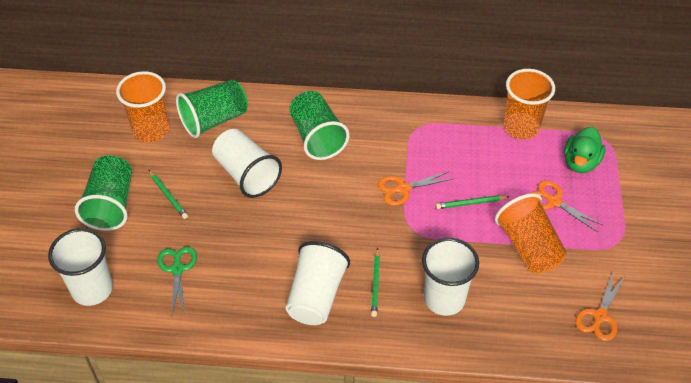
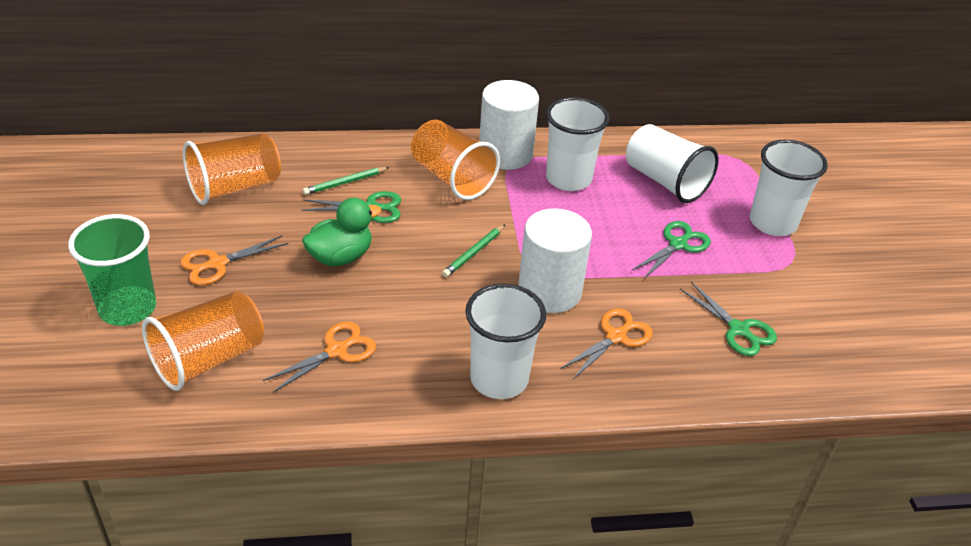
green cup: [75,155,132,231] [176,80,248,138] [290,91,350,160] = 3 -> [68,214,156,326] = 1
green pencil: [149,170,188,219] [371,248,380,317] [436,195,510,209] = 3 -> [303,167,390,195] [442,224,505,277] = 2
green scissors: [157,246,197,317] = 1 -> [301,191,401,223] [632,221,711,279] [680,282,777,356] = 3
white cylinder: none = 0 -> [479,80,539,170] [518,208,592,313] = 2

